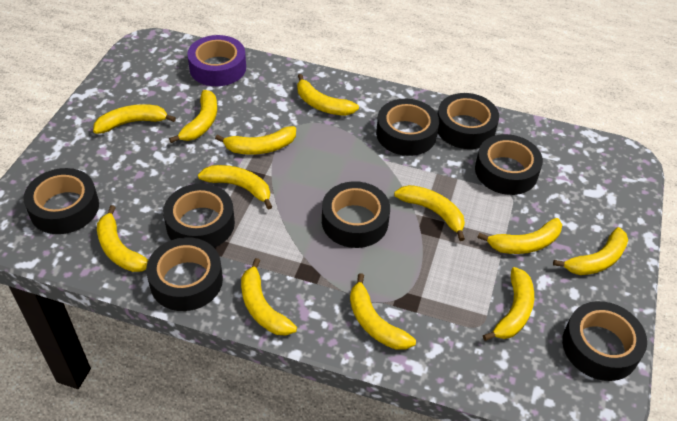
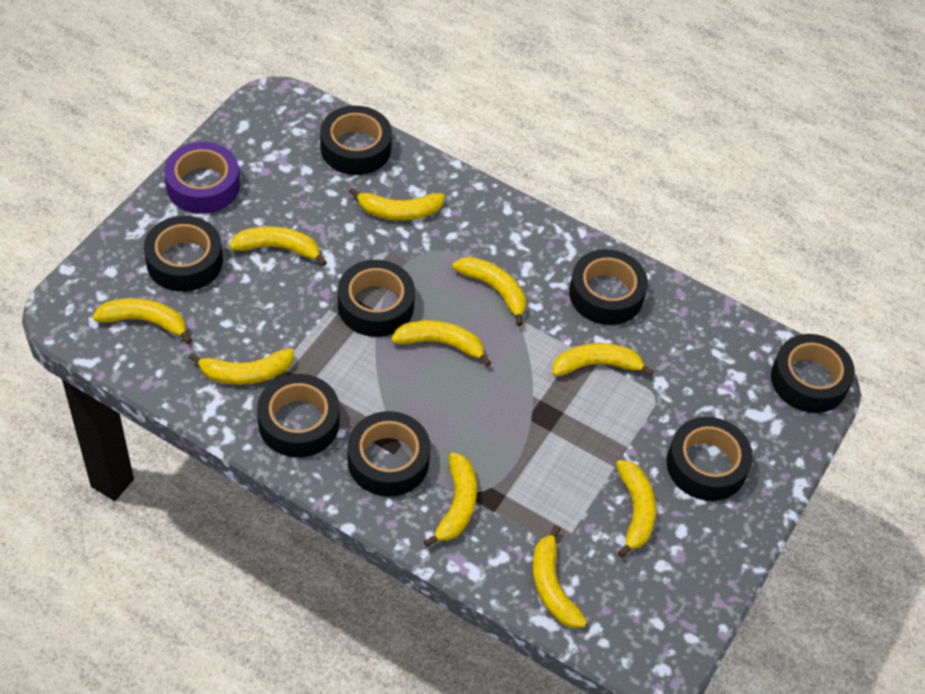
yellow banana: [93,104,176,134] [97,205,148,272] [169,90,217,143] [198,165,272,210] [215,126,296,155] [241,258,297,336] [297,74,359,116] [350,273,416,350] [394,185,465,241] [477,218,562,254] [483,267,534,341] [553,227,628,275] = 12 -> [92,298,192,344] [189,348,294,385] [229,226,327,266] [349,187,445,220] [391,320,491,366] [424,452,477,547] [453,257,526,326] [533,525,587,628] [552,343,654,376] [616,460,656,558] = 10

